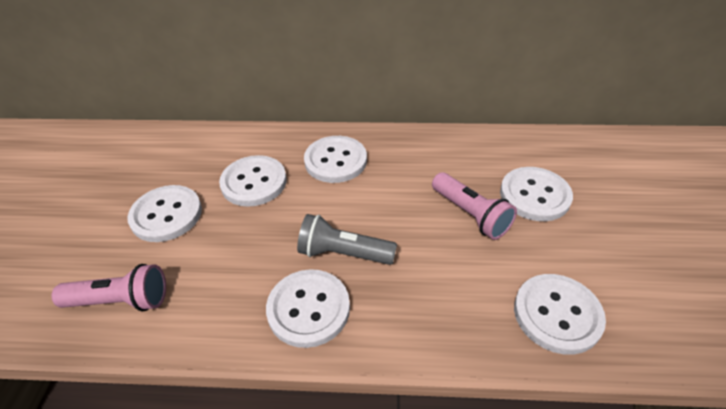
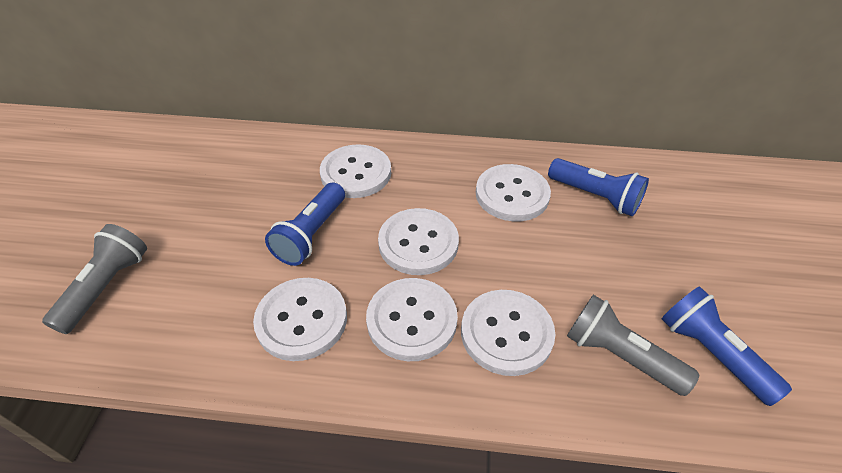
blue flashlight: none = 0 -> [265,183,345,266] [548,158,649,216] [662,286,792,406] = 3
grey flashlight: [297,214,397,265] = 1 -> [42,224,147,334] [567,295,699,396] = 2
pink flashlight: [52,264,166,311] [432,172,517,240] = 2 -> none = 0

